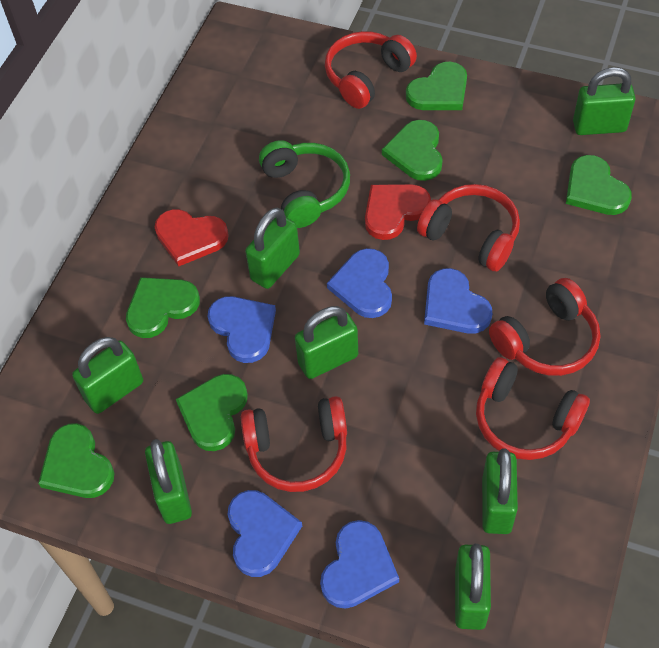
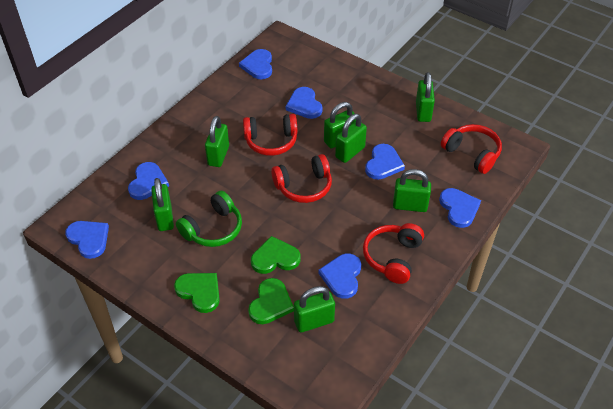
blue heart: [208,296,276,363] [227,490,302,577] [320,520,399,609] [327,248,392,318] [424,268,492,334] = 5 -> [65,221,109,259] [128,162,169,200] [239,49,272,79] [286,87,323,119] [318,253,361,299] [365,144,405,180] [439,188,481,228] = 7
green heart: [38,423,114,498] [126,277,200,338] [176,374,248,451] [382,120,443,181] [406,62,467,110] [566,155,632,215] = 6 -> [174,273,220,313] [248,278,294,324] [251,236,301,274] = 3
red headphones: [241,396,347,492] [325,31,417,109] [417,184,520,271] [476,357,590,460] [489,278,600,376] = 5 -> [243,114,297,156] [271,154,332,203] [363,223,424,284] [441,124,502,174] = 4
red heart: [155,209,229,266] [365,184,431,240] = 2 -> none = 0

